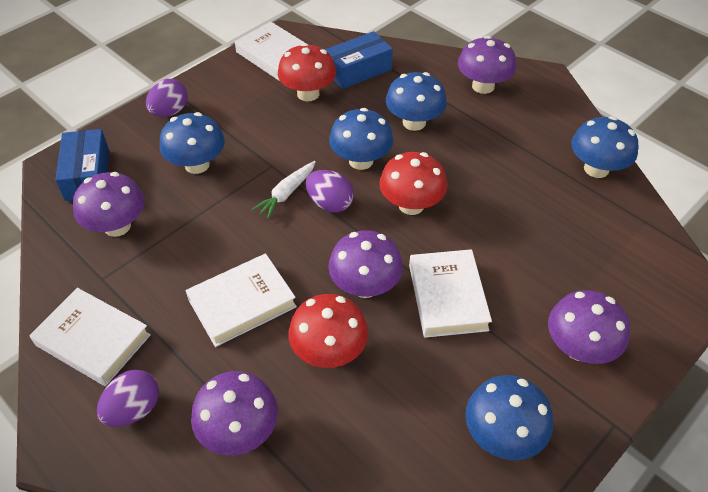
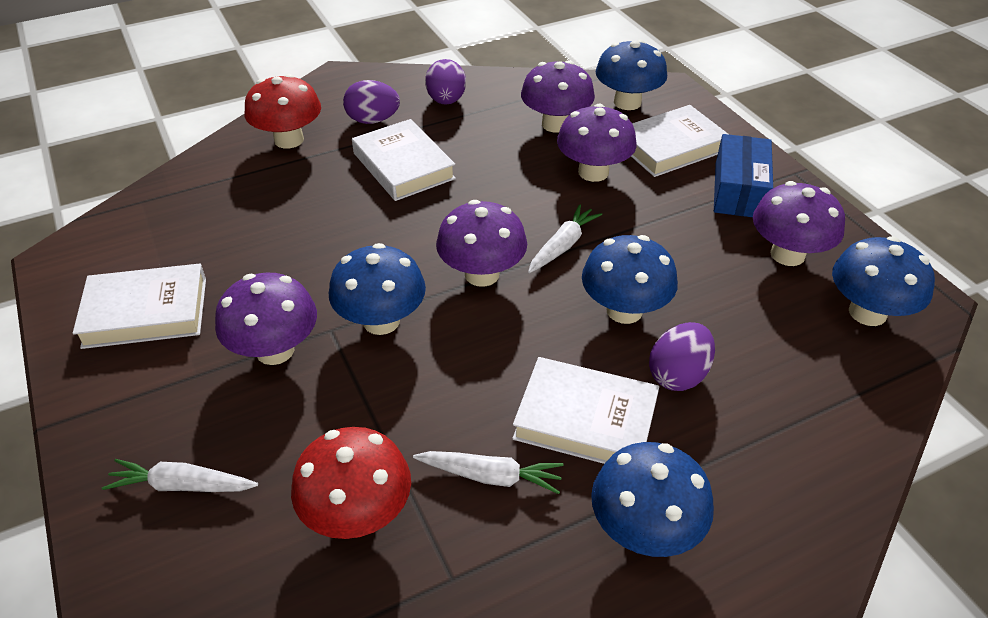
blue box: [55,129,109,201] [325,31,393,89] = 2 -> [714,134,773,217] = 1
red mushroom: [278,43,336,101] [289,294,368,368] [379,152,447,215] = 3 -> [245,74,321,148] [291,427,411,539] = 2
white carrot: [252,161,316,219] = 1 -> [102,459,258,492] [413,451,564,494] [528,204,602,273] = 3

